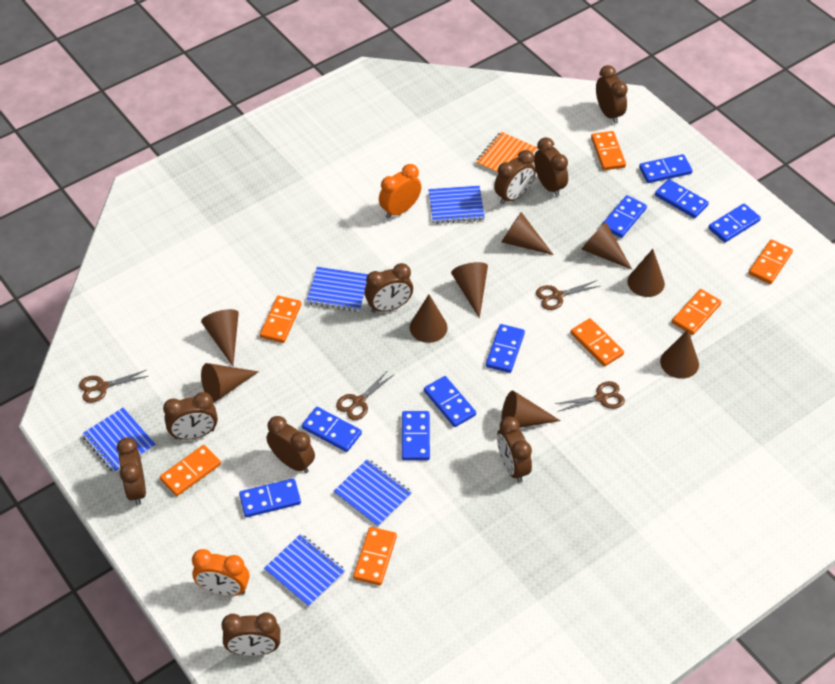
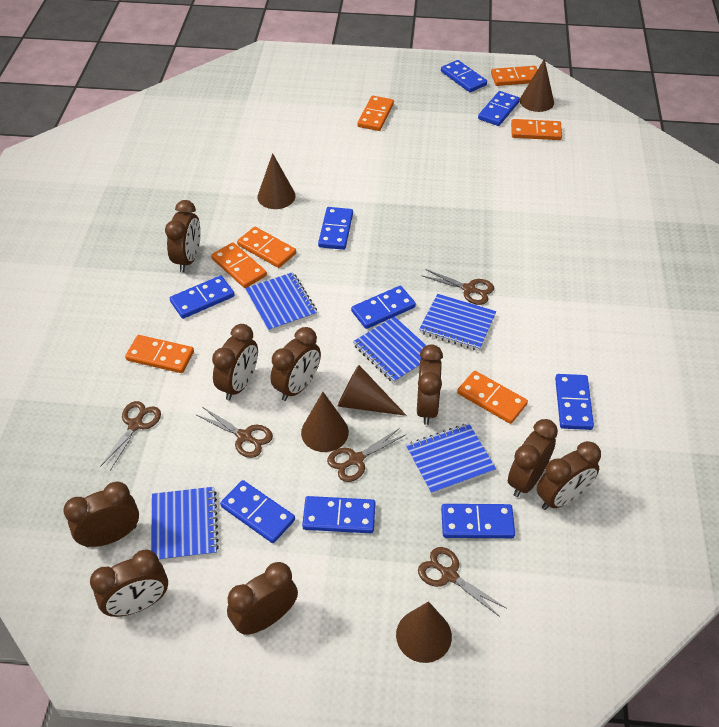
brown cone: [201,309,239,366] [201,363,259,402] [410,294,448,343] [451,262,488,318] [501,212,554,255] [501,390,561,428] [582,222,632,269] [628,249,665,297] [660,330,699,379] = 9 -> [257,153,296,209] [301,392,349,452] [337,365,407,416] [396,601,452,663] [520,59,554,112] = 5
brown scissors: [79,370,148,403] [336,370,393,420] [536,280,600,310] [555,381,625,411] = 4 -> [100,401,161,471] [196,407,273,458] [327,428,407,482] [418,547,507,617] [421,269,494,305] = 5
orange clock: [192,549,249,596] [379,164,421,219] = 2 -> none = 0
orange notebook: [476,132,537,174] = 1 -> none = 0

